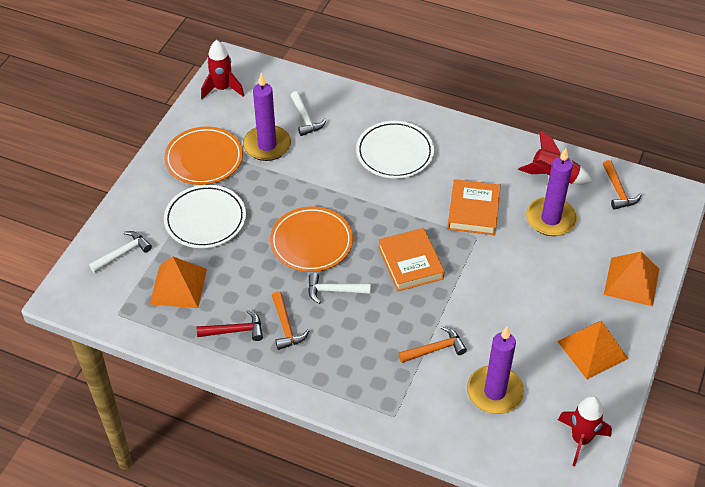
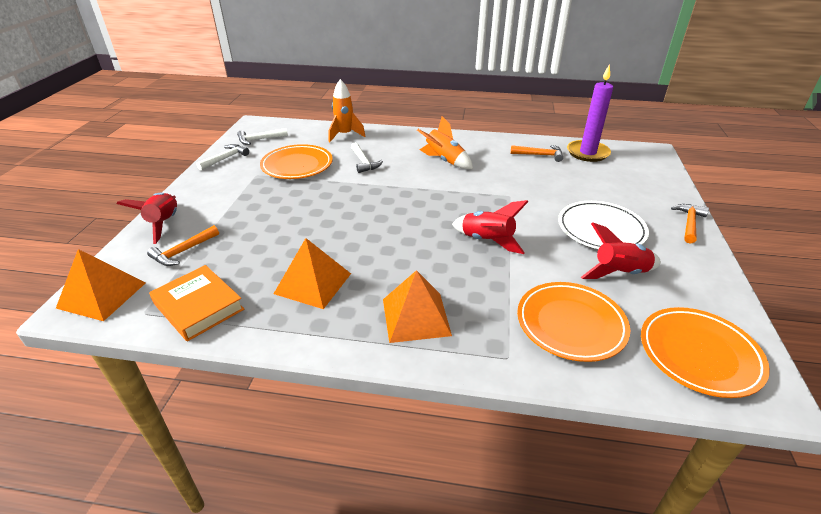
orange book: [378,228,445,291] [447,179,501,235] = 2 -> [149,265,244,342] = 1
orange plate: [164,126,243,185] [270,206,353,272] = 2 -> [260,144,333,179] [517,282,630,362] [641,307,770,398] = 3
orange rocket: none = 0 -> [329,79,366,142] [417,116,473,169] = 2
purple candle: [243,73,291,161] [467,326,524,414] [526,148,577,236] = 3 -> [567,64,613,162] = 1
red hammer: [197,310,263,341] = 1 -> none = 0
white plate: [164,185,246,248] [356,121,434,179] = 2 -> [558,201,649,249] = 1

